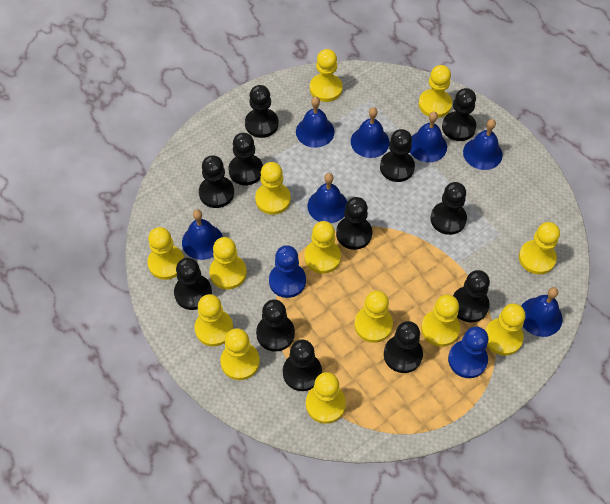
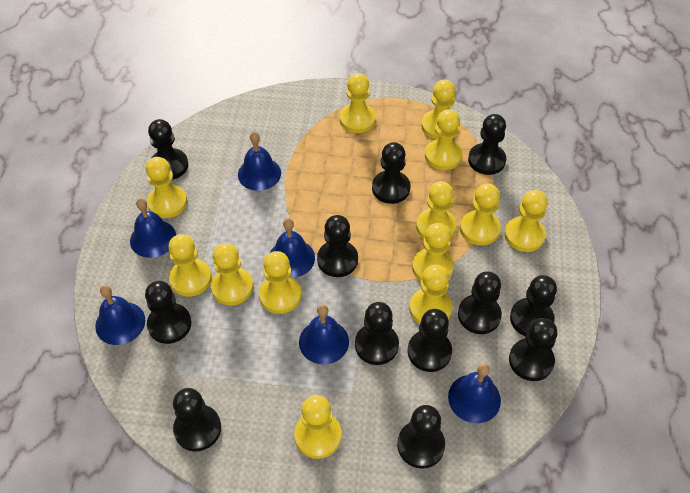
blue bell: [182,210,223,260] [296,97,335,148] [307,173,347,223] [351,107,390,158] [410,111,447,162] [463,119,503,170] [521,287,563,337] = 7 -> [95,285,145,345] [130,198,176,258] [238,132,281,191] [270,218,315,278] [299,304,349,365] [448,363,501,423] = 6
blue pawn: [269,245,306,298] [448,326,488,378] = 2 -> none = 0

